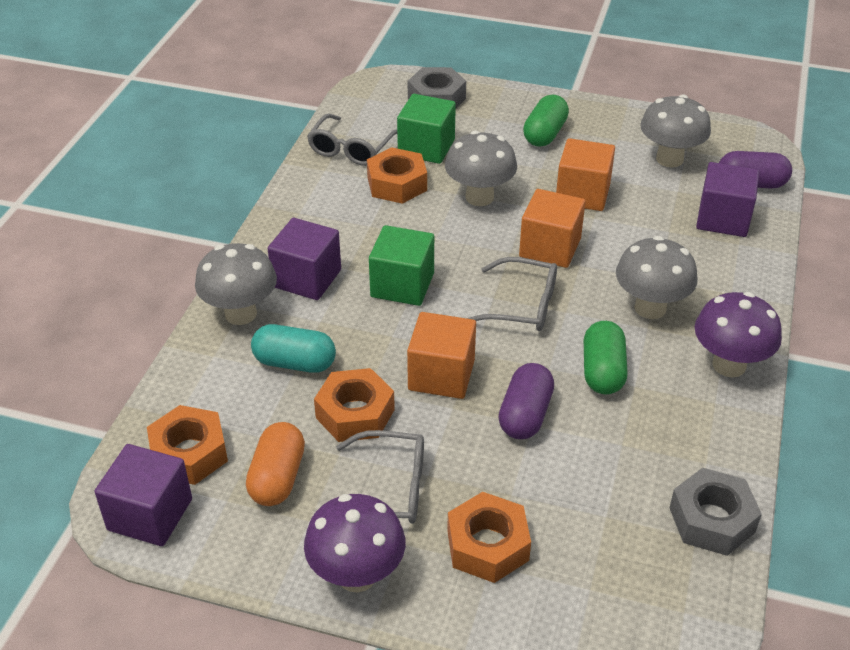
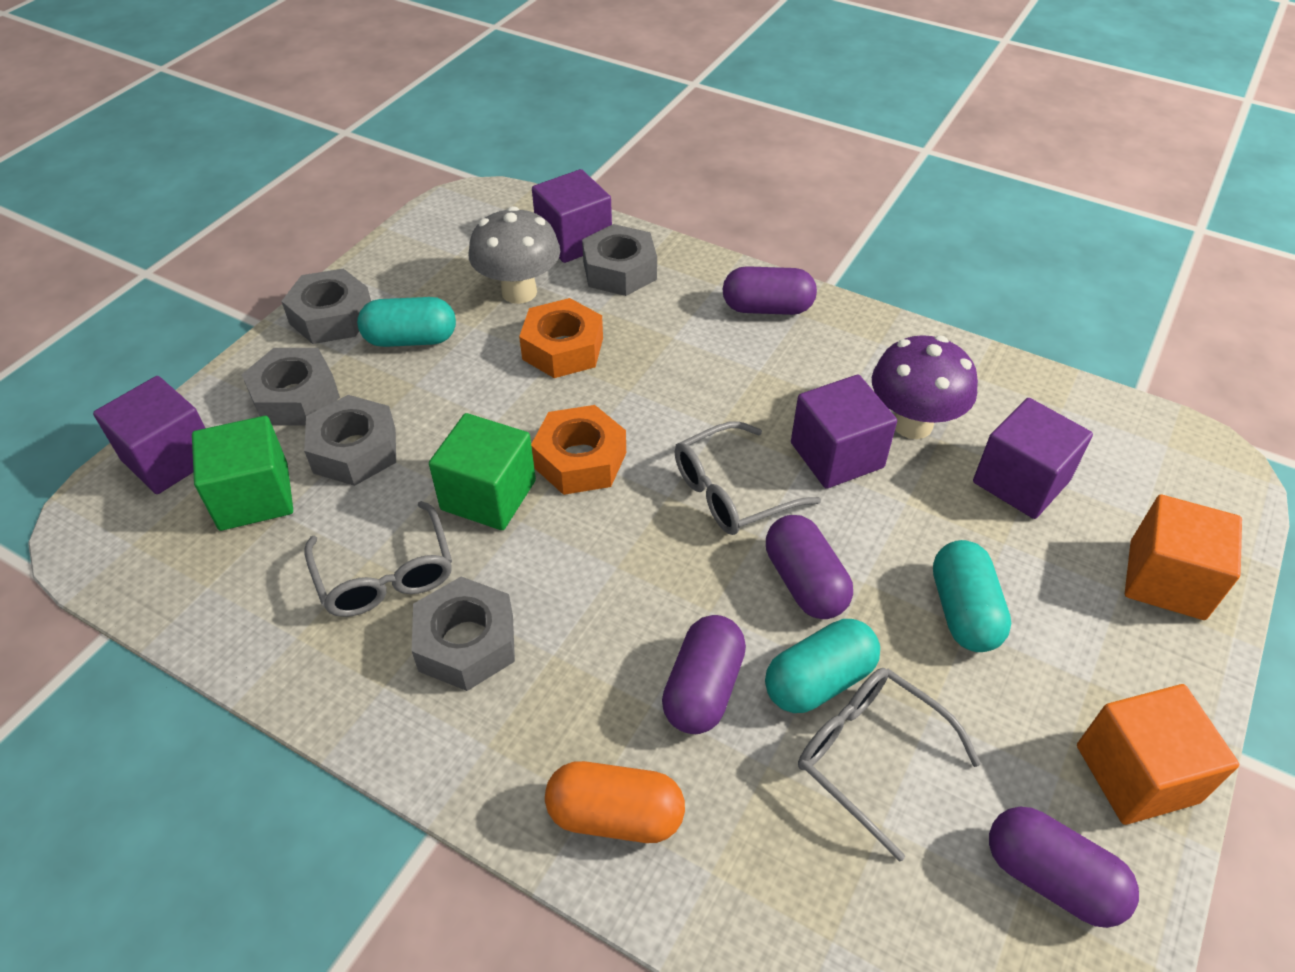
green capsule: [523,94,569,147] [584,321,628,394] = 2 -> none = 0
grey mushroom: [195,243,277,325] [445,131,517,206] [616,236,698,319] [640,95,711,168] = 4 -> [468,206,560,304] = 1
grey nut: [408,67,466,108] [669,468,762,556] = 2 -> [241,348,340,425] [281,268,371,344] [304,395,396,486] [412,576,515,691] [582,224,657,296] = 5
orange cube: [407,312,476,399] [519,189,585,268] [556,138,615,211] = 3 -> [1077,684,1239,825] [1125,494,1242,620] = 2
orange nut: [147,405,228,485] [314,368,395,442] [367,147,427,204] [447,492,531,583] = 4 -> [519,298,603,378] [531,405,626,495] = 2
purple capsule: [498,363,554,439] [719,151,792,189] = 2 -> [662,615,746,734] [723,266,817,315] [766,515,853,619] [989,807,1139,928] = 4
purple cube: [95,444,192,546] [268,218,341,300] [696,162,759,237] = 3 -> [93,376,205,494] [532,169,612,263] [791,375,897,489] [973,398,1093,519] = 4
purple mushroom: [304,494,405,592] [695,292,782,377] = 2 -> [872,335,978,439] = 1
turquoise capsule: [251,324,336,373] = 1 -> [357,297,456,347] [765,619,880,713] [933,540,1011,652] = 3

